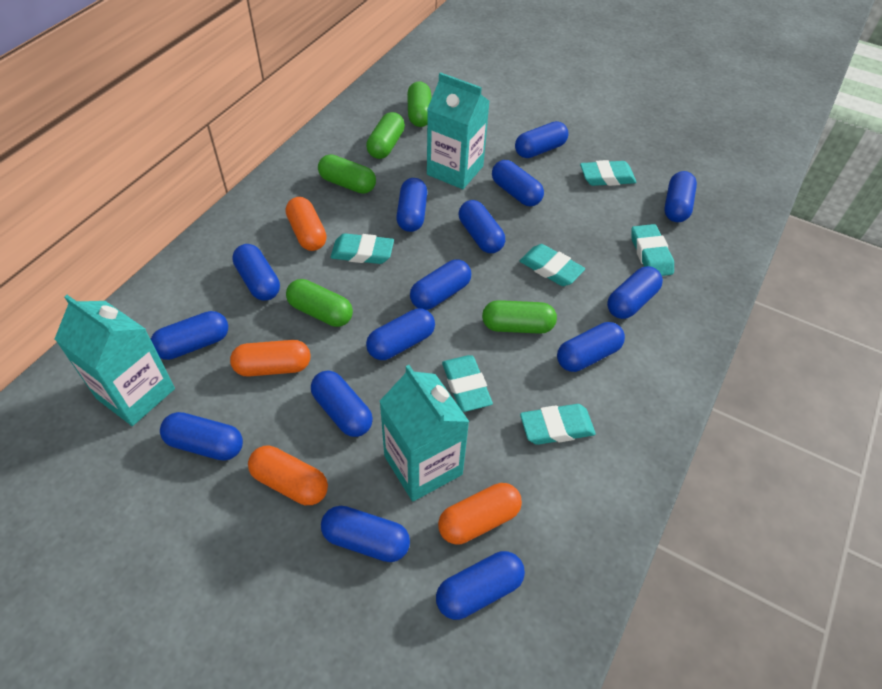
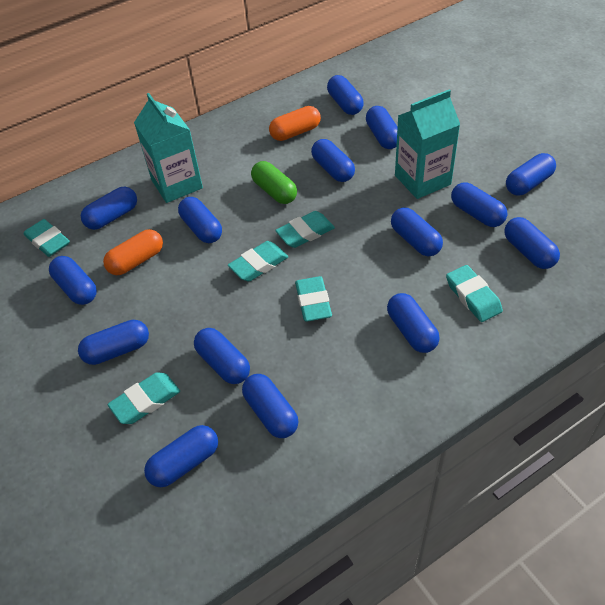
green capsule: [286,279,353,327] [318,154,376,194] [366,112,405,159] [407,81,432,127] [482,300,557,334] = 5 -> [251,161,297,204] = 1
orange capsule: [230,340,311,377] [248,446,328,505] [286,197,327,251] [438,483,522,544] = 4 -> [103,229,163,275] [269,106,321,141] = 2
turquoise carton: [55,295,175,426] [379,365,469,501] [427,72,490,189] = 3 -> [134,93,203,203] [395,89,460,199] = 2

